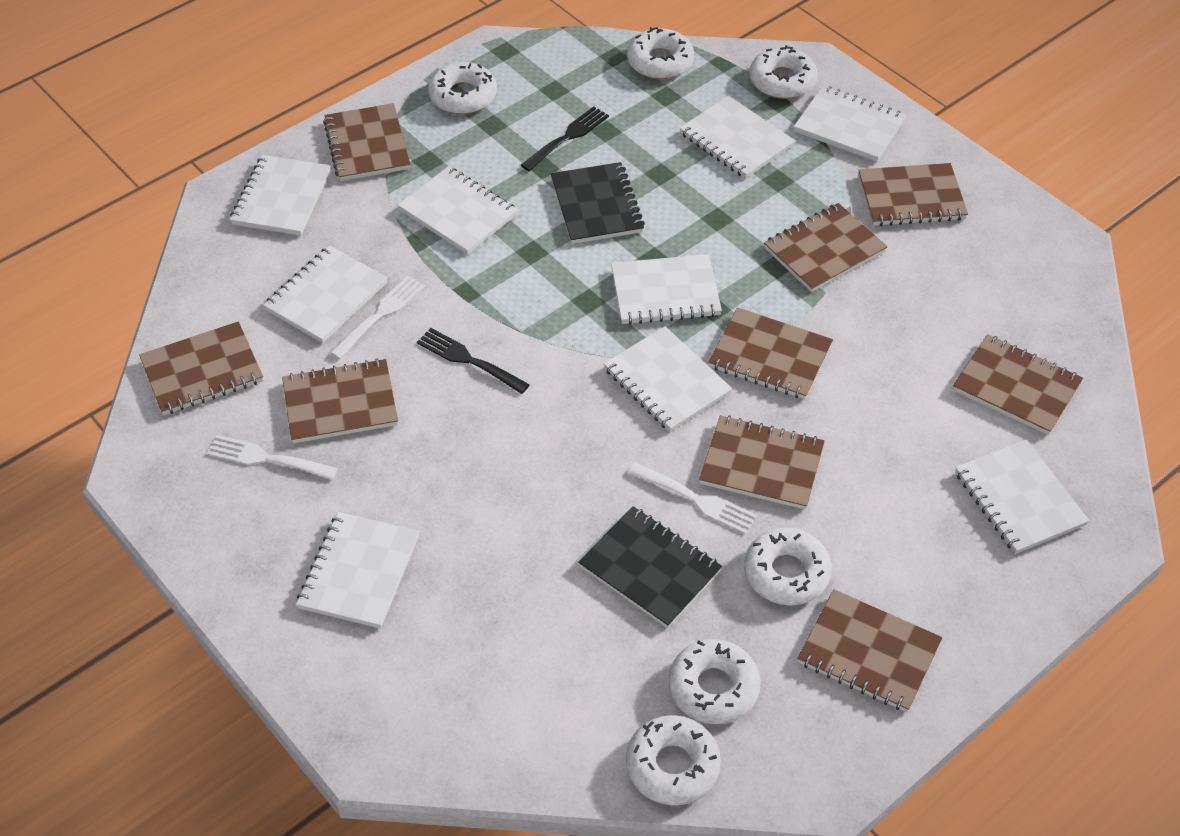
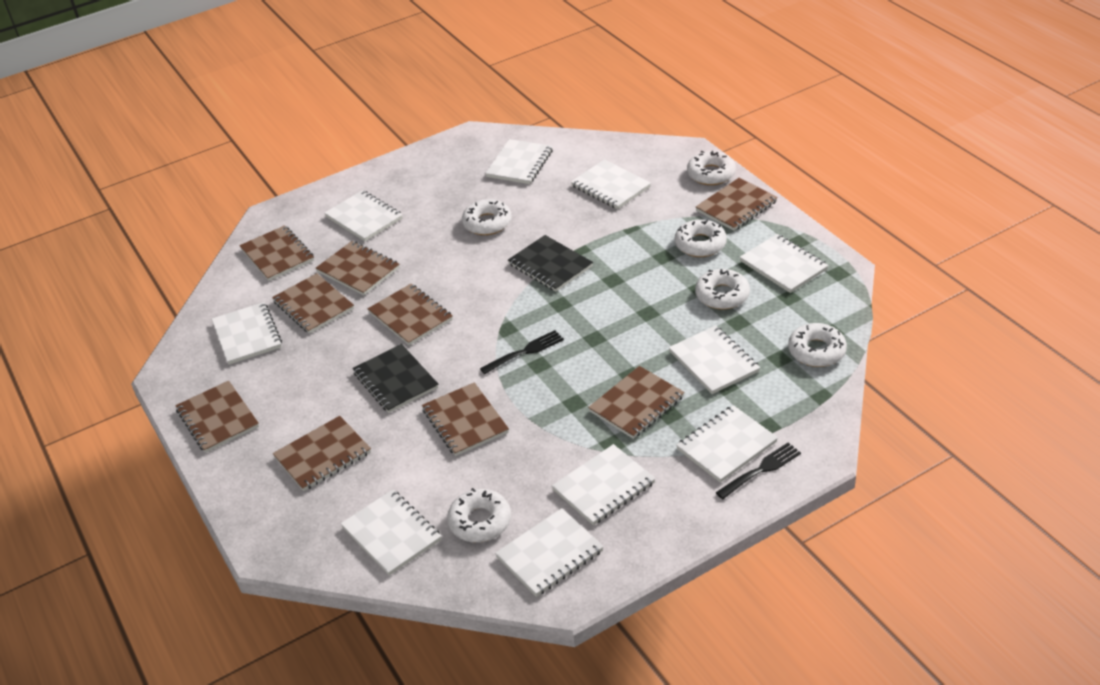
white fork: [207,435,338,480] [330,276,425,359] [628,463,757,534] = 3 -> none = 0
white notebook: [230,155,331,236] [263,245,388,343] [296,512,419,629] [398,166,518,254] [604,326,732,432] [611,254,722,325] [679,96,795,179] [794,86,906,162] [955,439,1089,554] = 9 -> [212,302,282,365] [324,190,403,241] [341,489,441,576] [485,139,553,184] [495,508,604,597] [552,444,656,525] [571,160,651,209] [669,325,760,394] [676,405,778,483] [740,234,829,293] = 10

